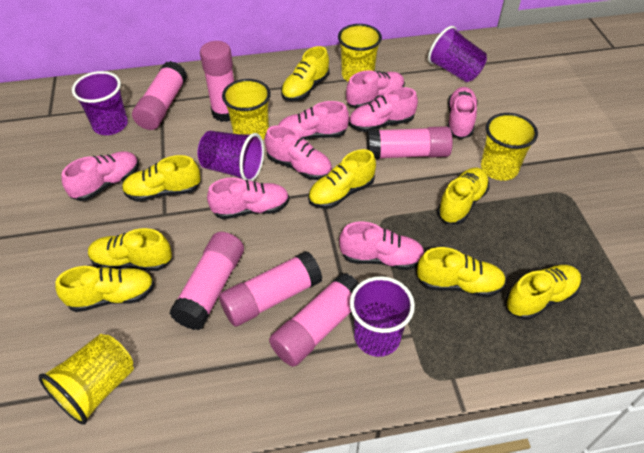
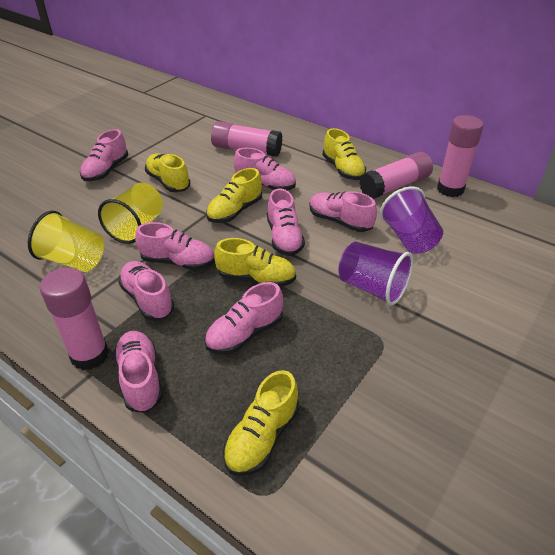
pink glue stick: [132,61,187,130] [169,232,244,330] [200,41,234,122] [219,251,323,327] [269,273,359,367] [366,126,453,159] = 6 -> [40,267,109,370] [211,121,282,157] [359,152,433,199] [437,115,484,197] = 4
purple cup: [72,71,128,135] [197,131,264,181] [350,276,415,357] [428,26,487,82] = 4 -> [338,241,413,305] [380,187,443,254] = 2
yellow cup: [39,334,134,425] [222,79,271,140] [338,24,382,82] [481,113,538,181] = 4 -> [28,211,104,272] [98,182,163,244] = 2
yellow shoe: [55,266,155,312] [88,228,172,271] [122,155,201,202] [281,46,329,101] [308,149,376,209] [417,247,506,297] [437,167,489,225] [505,265,581,320] = 8 -> [145,153,190,192] [206,168,262,223] [214,238,296,287] [223,370,299,476] [323,128,366,180] = 5

